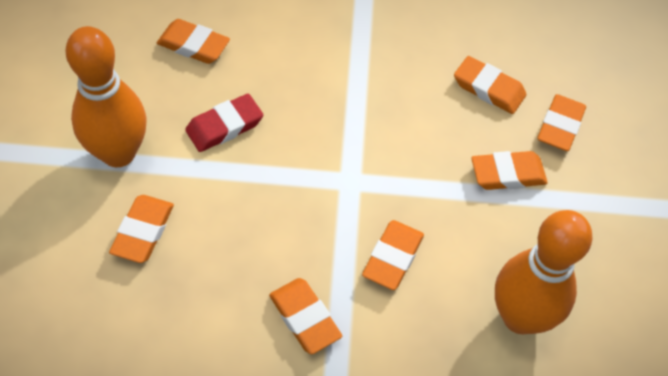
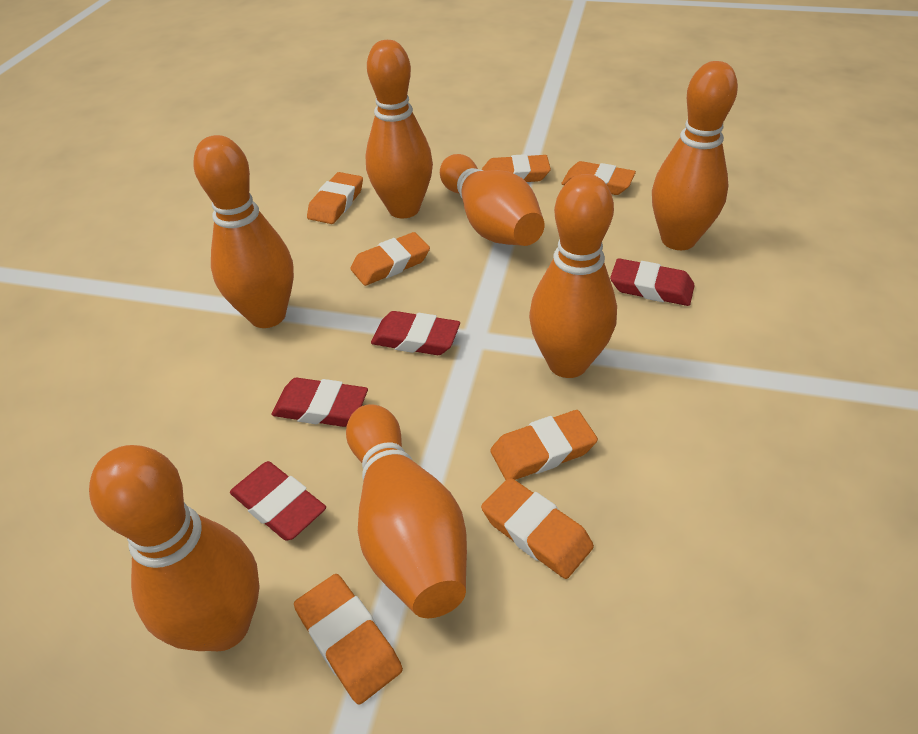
orange bowling pin: [65,26,146,167] [495,210,593,334] = 2 -> [89,445,260,651] [193,135,294,328] [346,404,467,618] [366,40,433,218] [440,154,545,246] [529,174,617,378] [652,61,738,250] = 7
red eraser: [185,94,263,152] = 1 -> [230,461,326,541] [271,378,368,427] [371,311,460,355] [610,258,695,306] = 4

